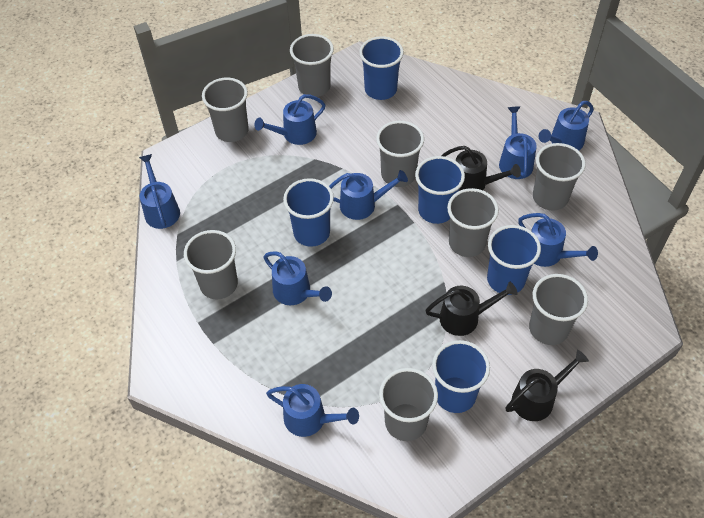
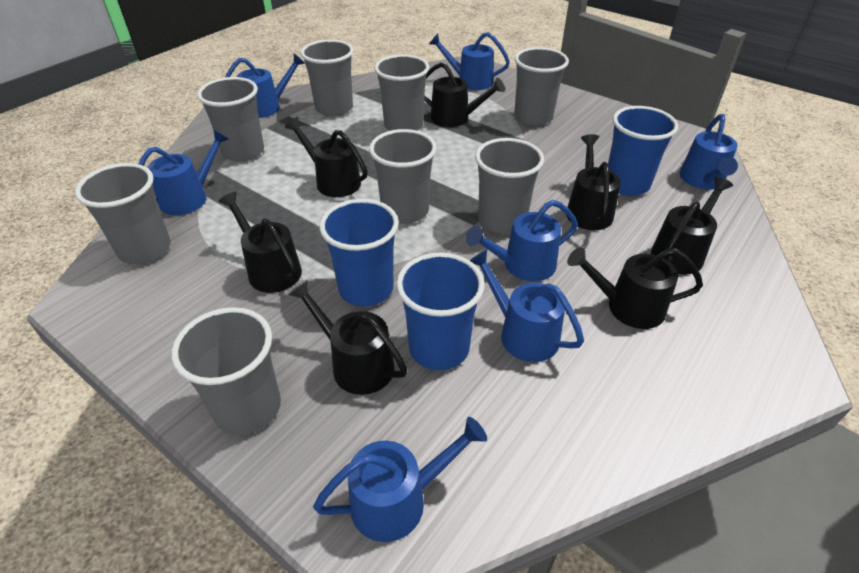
black watering can: [425,282,518,336] [441,146,521,191] [505,350,589,421] = 3 -> [218,192,302,293] [285,117,368,197] [289,280,407,395] [424,62,505,127] [566,134,621,230] [567,247,703,329] [651,177,733,275] = 7
blue cup: [283,178,334,247] [359,36,404,100] [415,156,465,224] [432,340,490,413] [487,225,541,295] = 5 -> [319,199,399,306] [396,253,485,370] [608,106,678,196] = 3
blue watering can: [139,154,180,229] [254,94,325,145] [263,251,332,305] [266,384,359,437] [329,170,408,220] [499,106,537,179] [518,213,598,267] [539,101,594,150] = 8 -> [138,129,229,215] [225,53,305,118] [313,417,487,542] [429,32,510,90] [466,200,578,282] [469,249,584,362] [680,114,738,190] = 7

